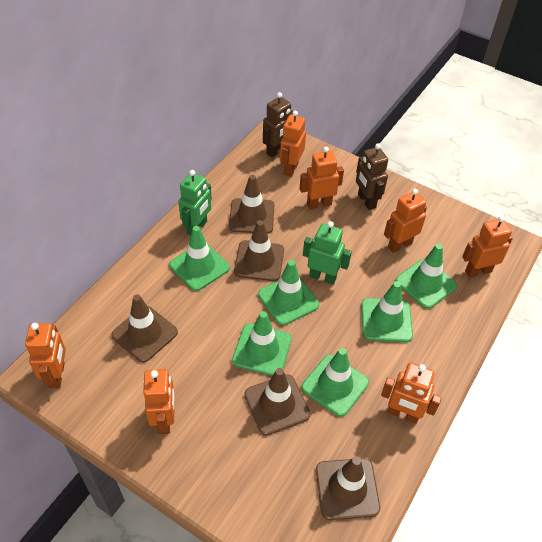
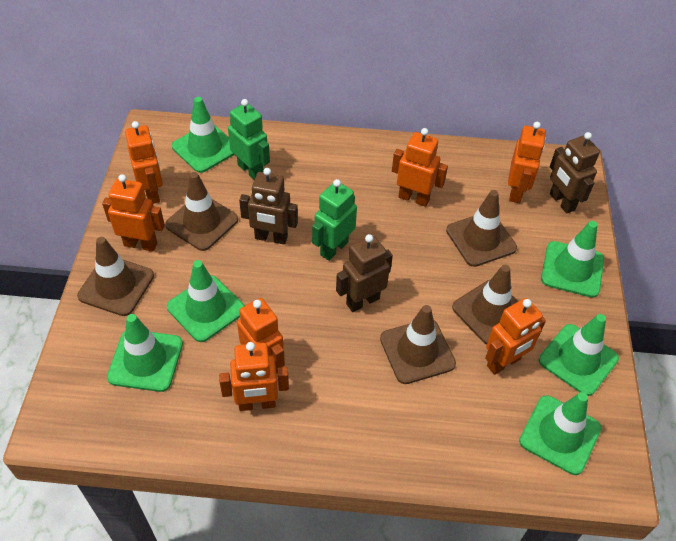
brown robot: [263,92,293,157] [356,143,388,210] = 2 -> [239,168,298,245] [336,234,393,312] [550,132,600,213] = 3

